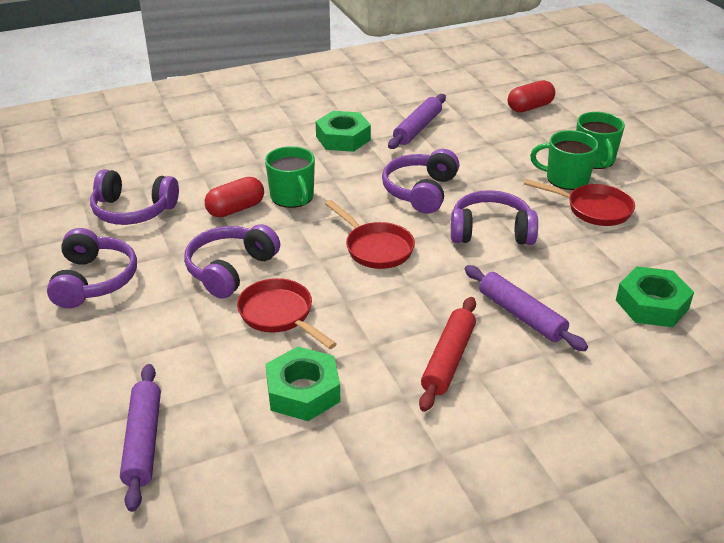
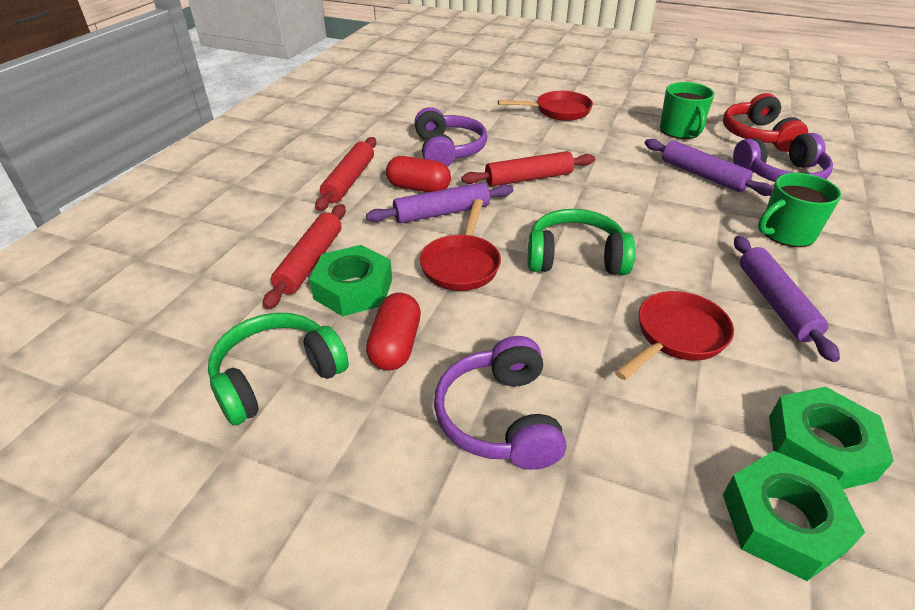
green headphones: none = 0 -> [208,313,349,425] [528,209,635,275] = 2
green mug: [265,146,315,208] [530,130,599,190] [576,112,625,169] = 3 -> [660,82,715,139] [758,173,841,247] = 2
purple headphones: [47,228,137,308] [90,169,179,225] [184,224,280,299] [382,149,459,214] [451,190,538,245] = 5 -> [414,107,487,167] [434,336,566,470] [733,133,833,182] = 3
red headphones: none = 0 -> [723,93,808,152] = 1
red rolling pin: [419,297,476,412] = 1 -> [263,204,346,309] [315,137,376,211] [461,151,595,186] = 3

